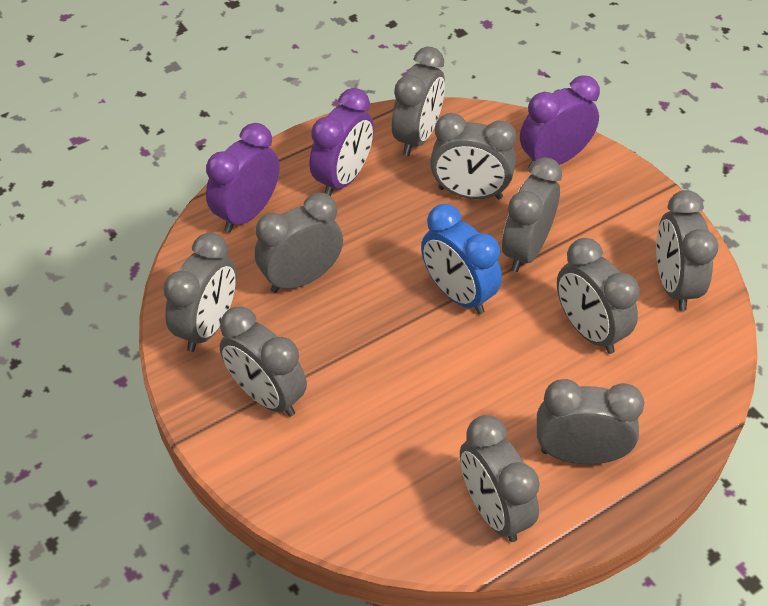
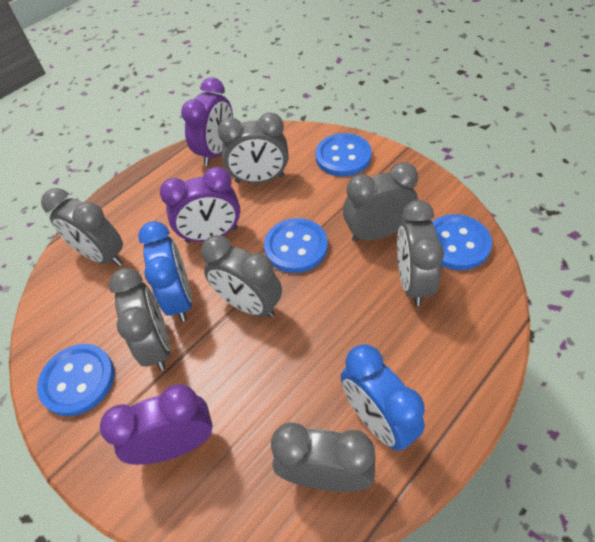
blue button: none = 0 -> [37,344,115,416] [264,218,328,273] [315,133,372,177] [432,214,492,270] = 4
blue clock: [421,204,502,314] = 1 -> [138,221,192,322] [341,344,425,451] = 2
grey clock: [163,233,236,352] [220,307,307,417] [255,193,343,293] [392,47,445,156] [430,113,516,199] [460,415,540,542] [502,157,562,272] [537,379,644,464] [557,238,640,354] [656,190,718,311] = 10 -> [41,188,123,266] [109,268,170,371] [201,235,282,318] [218,112,289,183] [271,422,375,492] [343,162,418,242] [397,200,444,306] = 7

